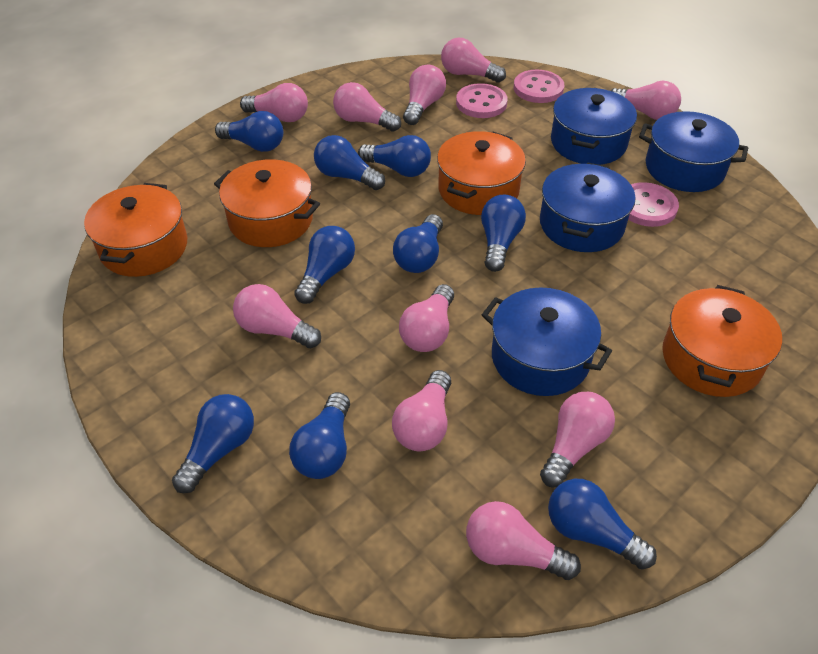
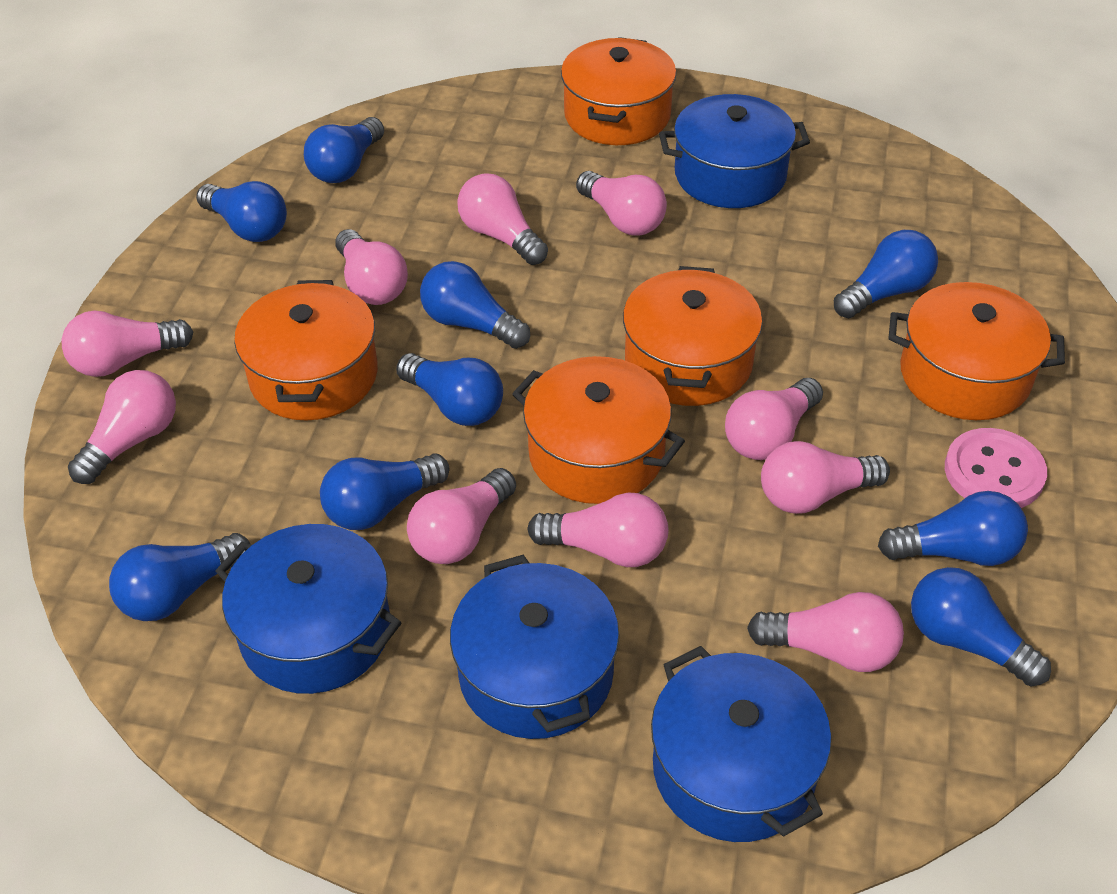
orange pot: [84,183,187,277] [214,159,320,247] [437,131,526,215] [662,285,782,397] = 4 -> [234,280,378,421] [512,356,685,504] [561,37,676,145] [623,266,762,406] [888,282,1065,420] = 5
pink button: [456,83,508,118] [514,69,564,103] [628,182,679,227] = 3 -> [945,428,1047,508] = 1

